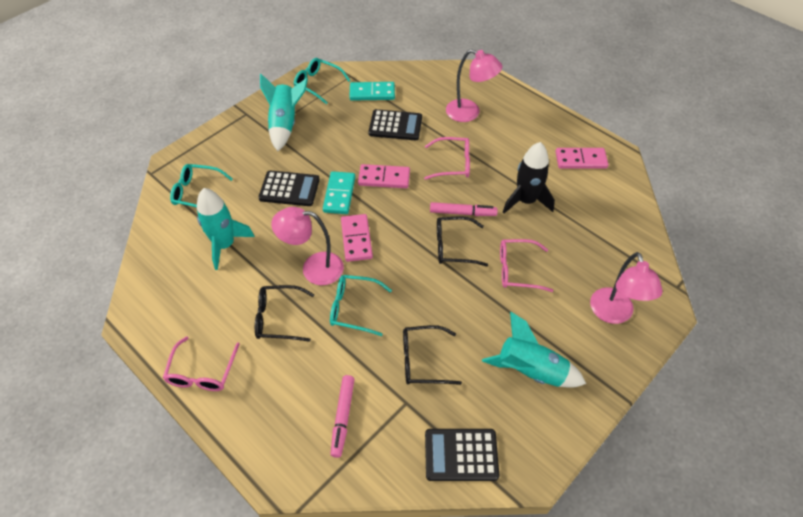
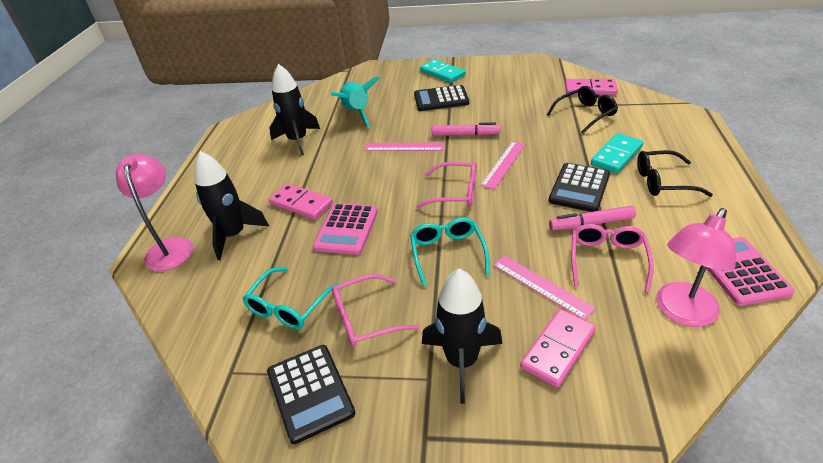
black glasses: [255,285,314,342] [403,325,462,385] [437,216,488,266] = 3 -> [547,86,618,134] [637,150,713,197] = 2
black rocket: [503,142,555,213] = 1 -> [194,151,269,260] [269,64,320,156] [422,268,502,404] = 3
pink calculator: none = 0 -> [313,203,378,255] [706,237,795,306] = 2
pink lamp: [271,207,344,285] [446,49,502,122] [590,252,663,324] = 3 -> [116,154,193,271] [656,208,736,327] = 2
pink ruler: none = 0 -> [365,143,444,151] [480,141,526,190] [493,255,596,320] = 3
turquoise glasses: [170,164,233,208] [294,58,351,104] [330,275,392,336] = 3 -> [242,267,339,329] [410,217,490,286] = 2
turquoise rocket: [197,188,255,270] [260,74,308,151] [482,312,586,388] = 3 -> [331,77,380,128] = 1

